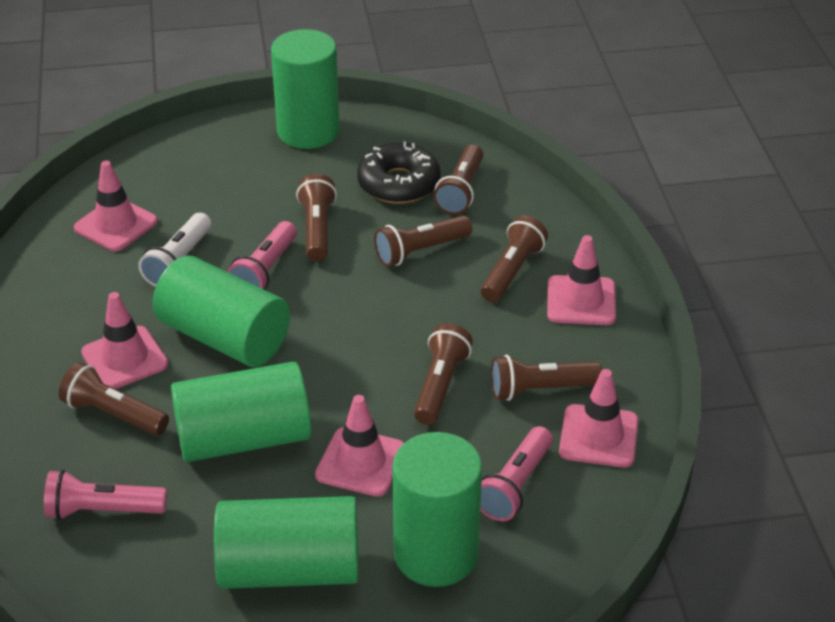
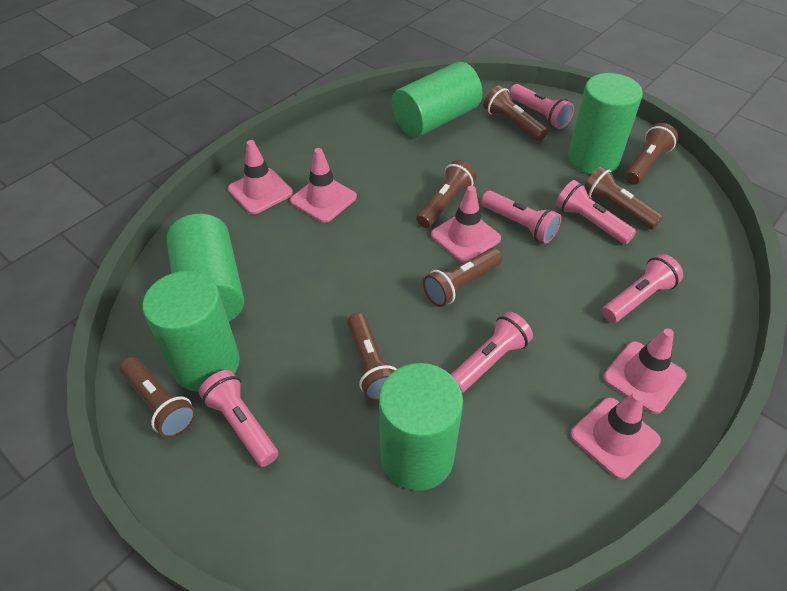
black donut: [357,141,441,204] = 1 -> none = 0
pink flashlight: [44,470,167,520] [227,221,297,290] [480,426,553,521] = 3 -> [198,370,278,467] [451,312,533,393] [481,191,561,243] [509,84,574,129] [556,180,636,245] [602,254,683,323] = 6
white flashlight: [138,213,211,287] = 1 -> none = 0

